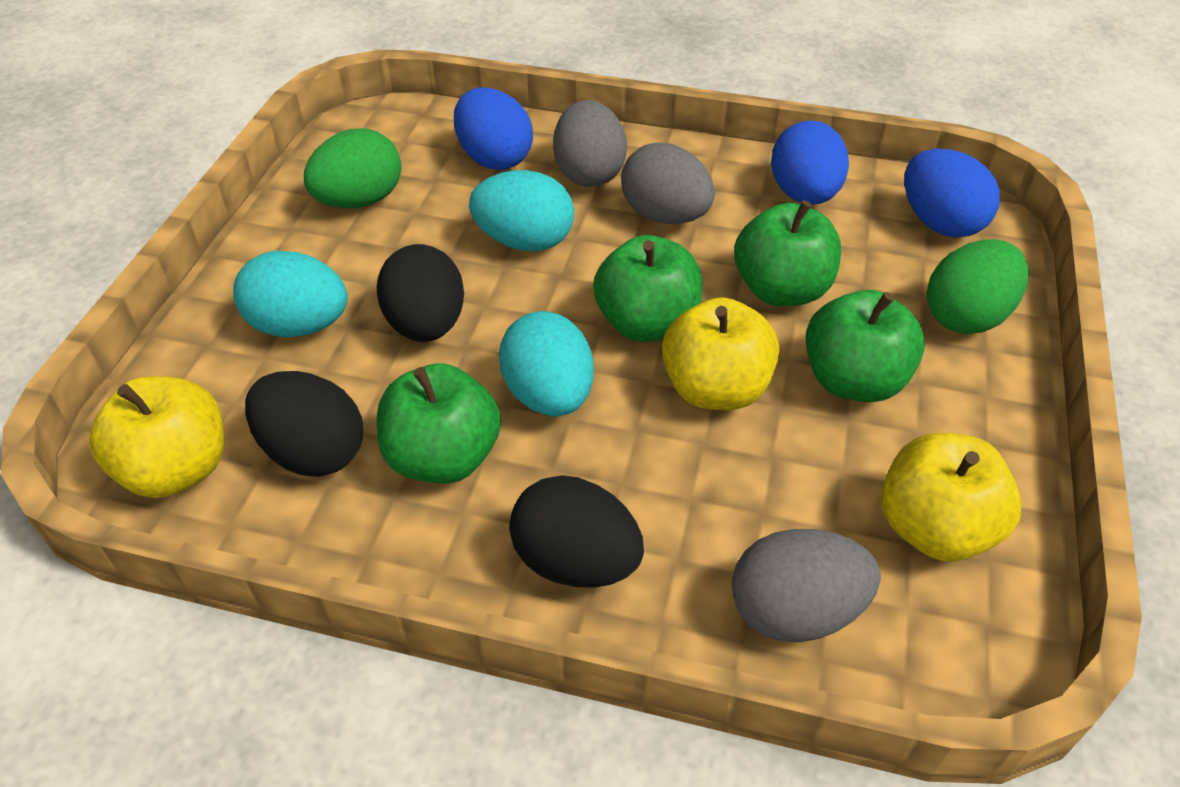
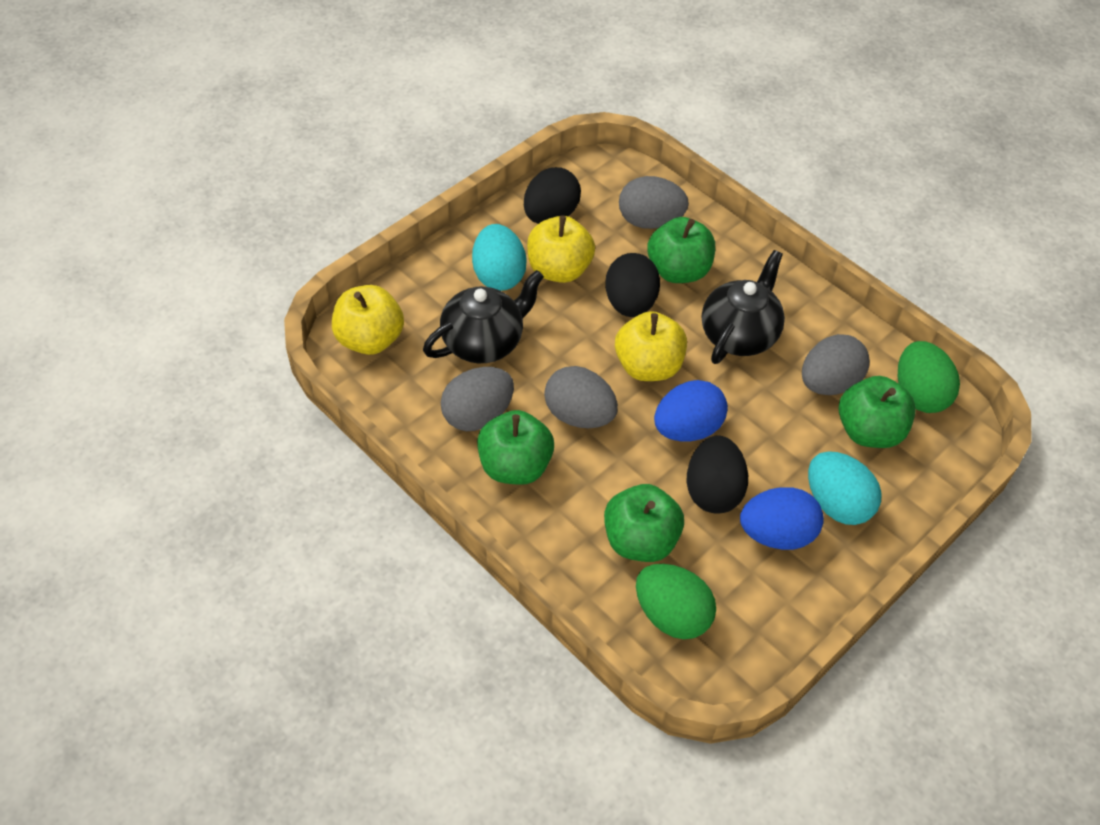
black teapot: none = 0 -> [423,270,544,363] [702,250,785,364] = 2
blue egg: [454,88,533,170] [771,121,849,205] [904,149,1000,238] = 3 -> [654,380,728,442] [740,487,824,550] = 2
grey egg: [553,100,627,187] [621,143,715,224] [732,529,881,642] = 3 -> [441,367,514,431] [544,366,618,428] [619,176,689,229] [802,334,870,395] = 4
turquoise egg: [233,251,348,337] [469,170,574,251] [499,311,594,416] = 3 -> [472,224,527,291] [808,451,882,525] = 2

